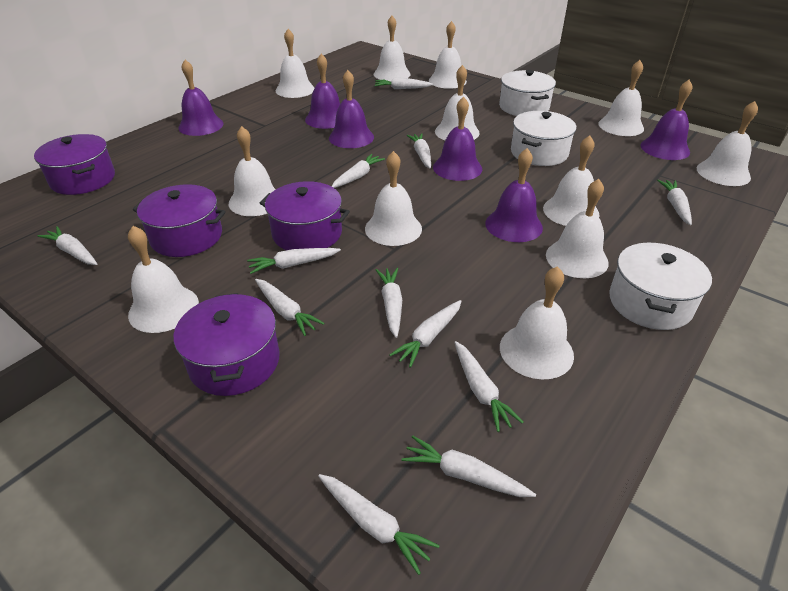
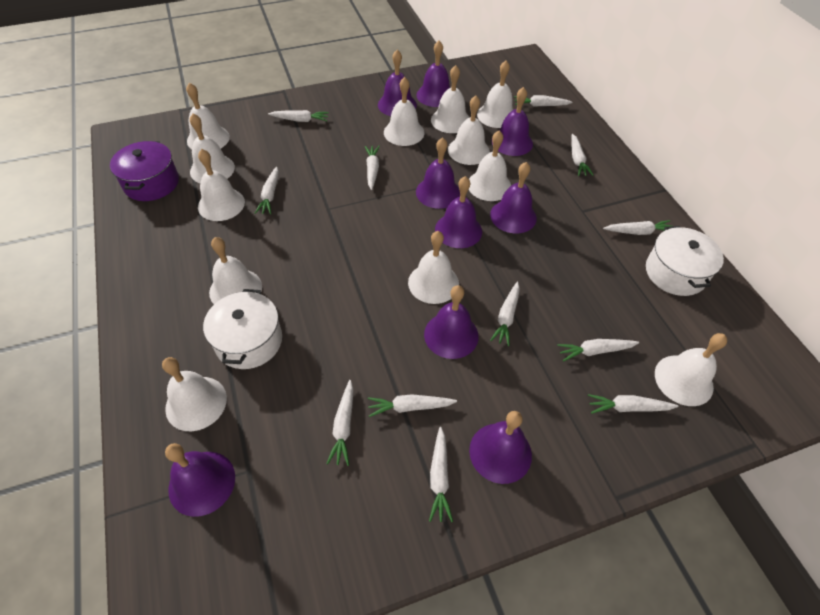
purple bell: [178,60,223,136] [305,54,340,129] [329,70,374,148] [433,96,482,181] [485,148,543,242] [641,80,693,160] = 6 -> [165,443,235,517] [378,50,417,116] [416,41,450,107] [416,137,460,209] [424,285,479,359] [435,176,482,248] [469,411,532,484] [490,162,537,234] [492,87,533,156] = 9
purple pot: [34,134,115,195] [133,184,226,257] [174,293,280,396] [260,181,350,250] = 4 -> [110,141,179,201] = 1
white pot: [499,70,556,116] [511,111,576,166] [609,243,712,330] = 3 -> [203,289,282,369] [646,226,724,296] = 2

